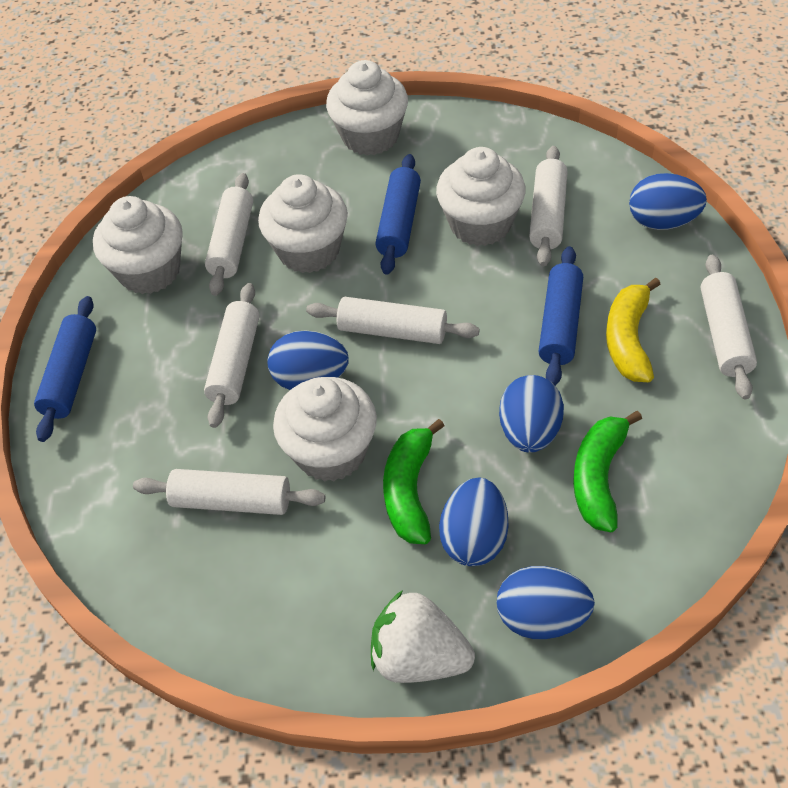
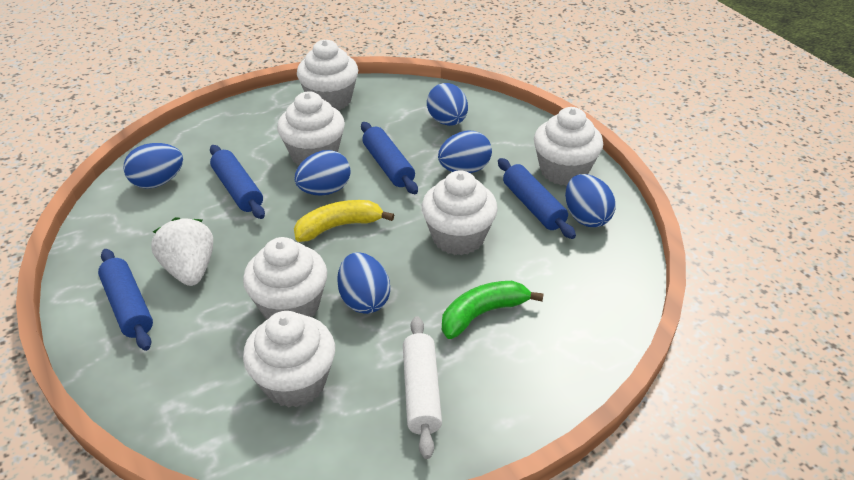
blue egg: [267,330,349,390] [439,478,508,566] [497,566,595,639] [499,375,564,453] [629,173,707,230] = 5 -> [123,143,183,189] [295,150,351,196] [337,252,390,314] [427,83,468,126] [438,130,492,173] [565,174,616,227] = 6
blue rolling pin: [34,296,96,442] [375,154,421,275] [539,246,583,386] = 3 -> [98,249,153,351] [210,145,265,219] [361,122,418,194] [498,158,576,239] = 4
green banana: [383,419,444,544] [573,411,642,532] = 2 -> [442,281,544,339] = 1
white cupcake: [93,196,183,294] [258,174,348,273] [273,377,377,482] [326,60,408,155] [436,147,526,246] = 5 -> [243,237,327,319] [243,311,335,408] [277,91,345,165] [297,40,358,110] [422,170,498,255] [534,107,603,186] = 6
white rolling pin: [133,469,325,515] [204,283,260,428] [205,173,253,296] [306,297,480,344] [529,146,568,266] [701,255,757,399] = 6 -> [403,316,442,459] = 1

